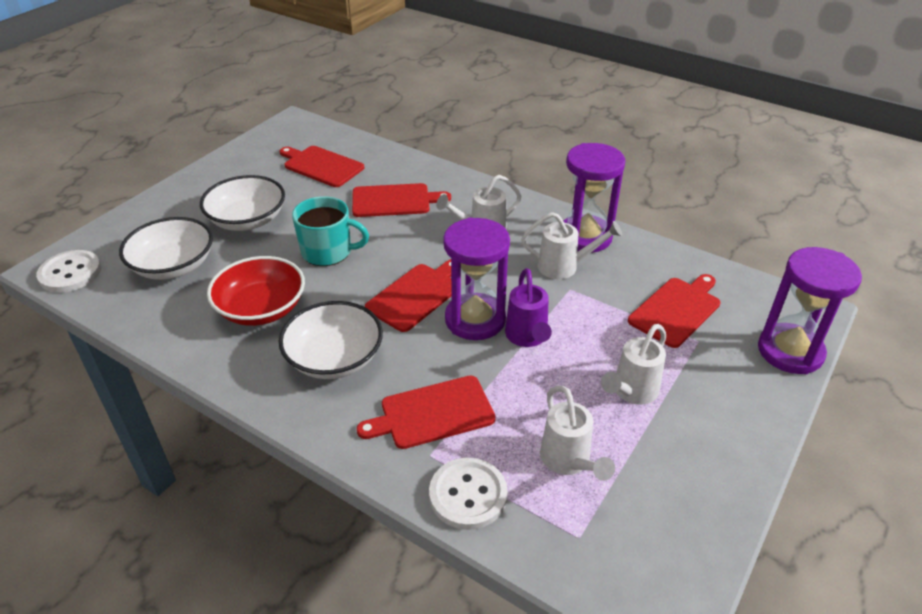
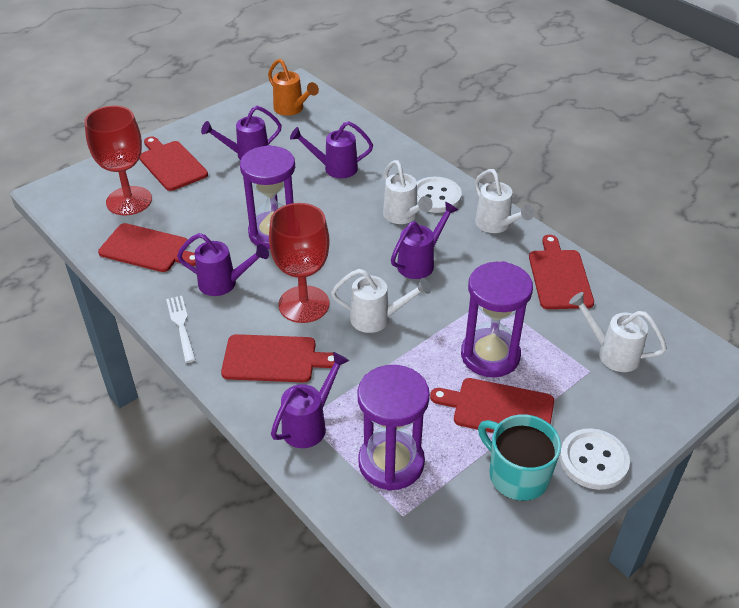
orange watering can: none = 0 -> [268,59,319,116] = 1
purple watering can: [505,268,552,347] = 1 -> [177,233,269,296] [201,106,282,160] [271,352,349,448] [290,121,373,178] [391,201,458,279] = 5
red bowl: [207,256,305,326] = 1 -> none = 0
red goblet: none = 0 -> [84,106,152,215] [269,203,330,323] = 2
white bowl: [119,217,213,280] [200,175,285,231] [279,301,383,379] = 3 -> none = 0
white fork: none = 0 -> [166,296,196,363] = 1

